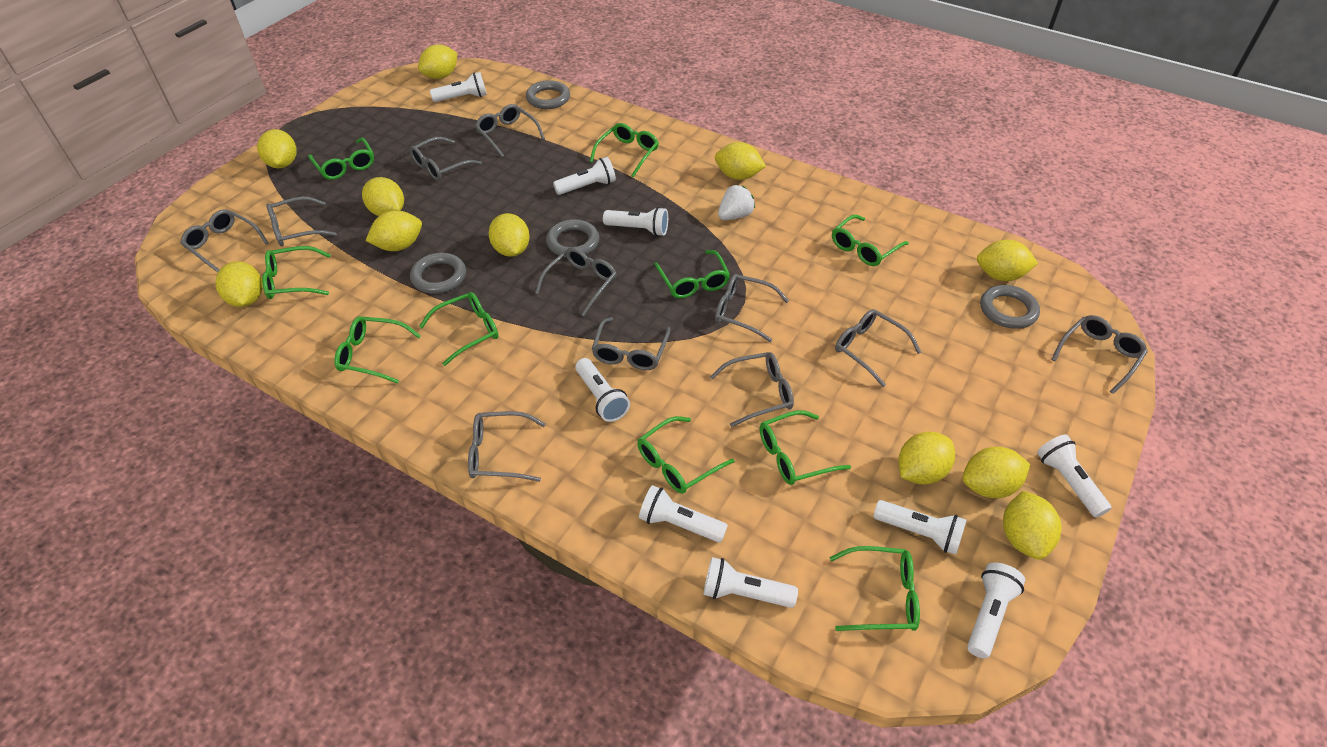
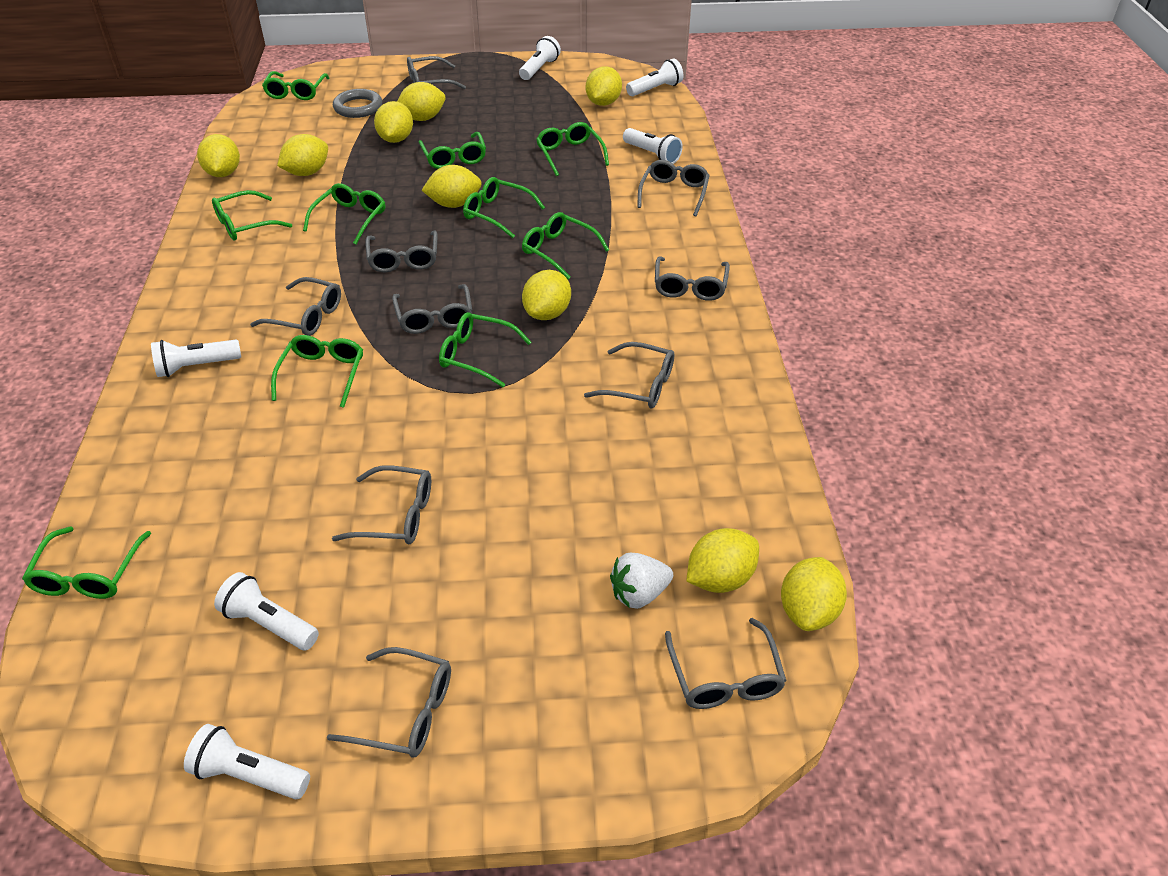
grey glasses: [180,209,269,272] [266,196,337,246] [410,137,482,181] [468,411,546,482] [475,104,545,157] [535,247,617,316] [592,317,670,370] [710,352,794,427] [715,274,789,342] [835,309,921,387] [1051,315,1148,394] = 11 -> [250,277,341,336] [327,647,451,757] [332,465,431,544] [365,230,437,272] [392,284,472,334] [407,56,466,89] [584,342,674,408] [637,160,710,217] [655,256,730,301] [665,618,787,709] = 10
grey ring: [410,253,466,294] [526,80,570,109] [546,219,599,258] [980,285,1040,329] = 4 -> [333,89,382,118] = 1
white flashlight: [430,72,487,102] [553,157,616,195] [575,358,630,422] [603,207,668,236] [639,485,728,543] [703,557,798,608] [873,500,967,555] [967,562,1025,659] [1037,434,1111,517] = 9 -> [151,340,241,377] [184,724,310,799] [214,572,319,650] [519,36,561,80] [623,128,683,164] [626,58,683,96] = 6
yellow lemon: [215,261,263,307] [257,129,297,168] [362,177,404,216] [366,210,422,251] [418,44,457,79] [489,213,530,257] [715,142,766,180] [898,432,955,485] [962,447,1030,498] [977,240,1038,281] [1003,491,1061,560] = 11 -> [197,134,240,177] [277,134,328,176] [374,101,413,143] [397,82,446,121] [422,165,482,208] [522,270,571,320] [586,66,622,106] [686,528,759,593] [781,557,847,631] = 9

